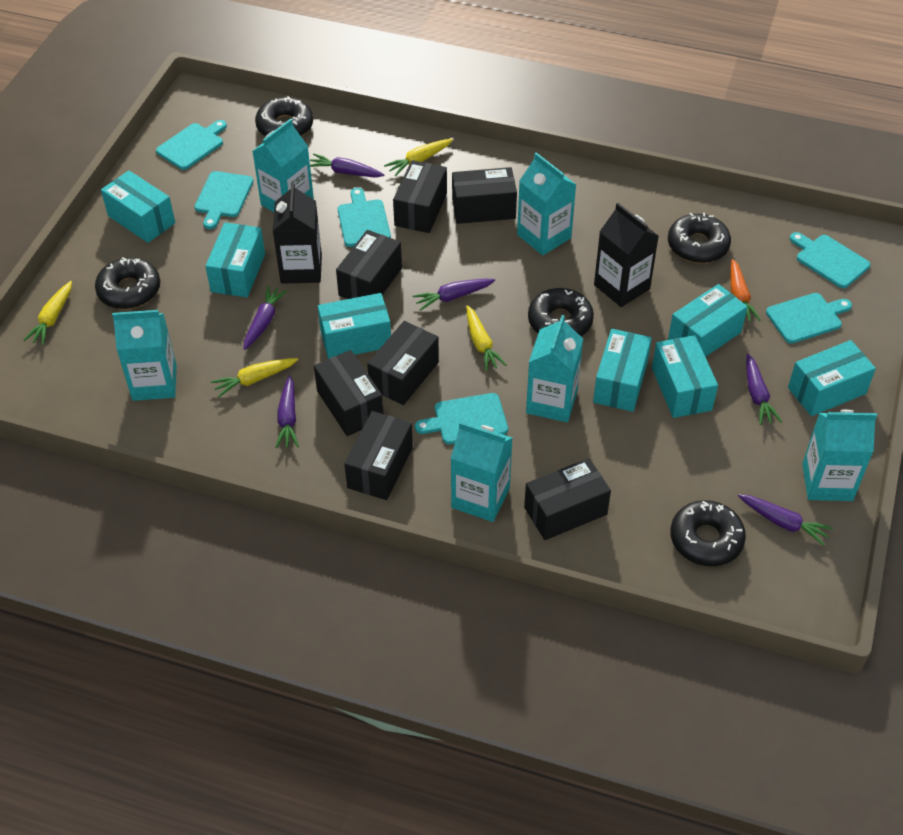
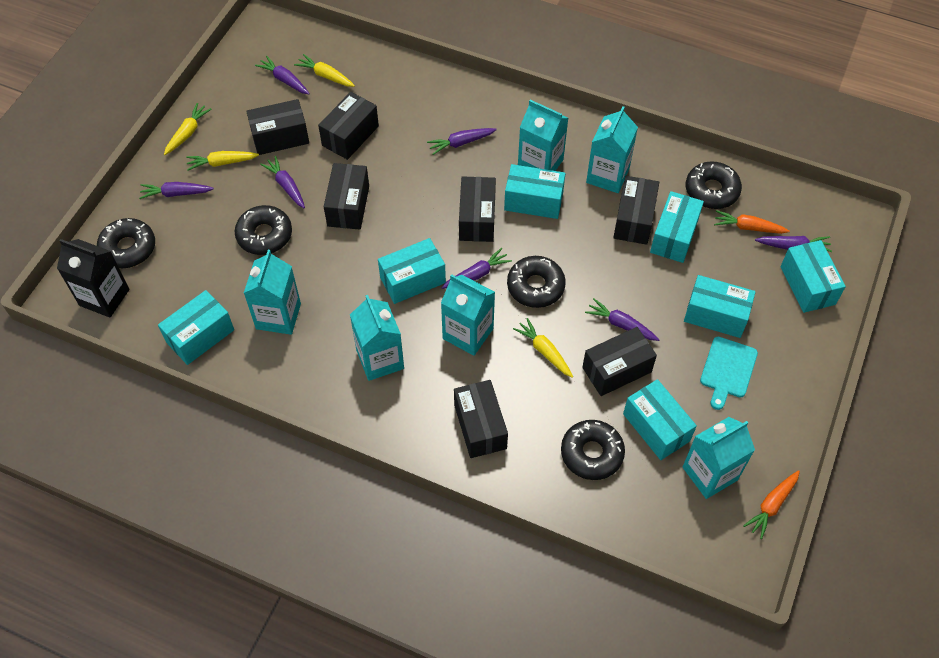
black carton: [273,182,322,284] [594,203,659,307] = 2 -> [57,239,130,318] = 1
orange carrot: [730,259,761,322] = 1 -> [714,210,790,234] [743,470,800,539] = 2
purple carrot: [244,286,288,350] [275,375,299,448] [310,154,384,177] [412,279,495,311] [738,494,833,546] [746,354,782,425] = 6 -> [139,182,214,199] [255,56,310,94] [260,156,305,208] [427,128,497,155] [441,248,512,289] [585,298,660,341] [755,236,832,252] = 7
turquoise cutting board: [156,120,227,170] [194,171,253,229] [338,188,391,247] [415,393,508,444] [766,293,852,344] [790,232,870,288] = 6 -> [700,337,758,410] = 1

